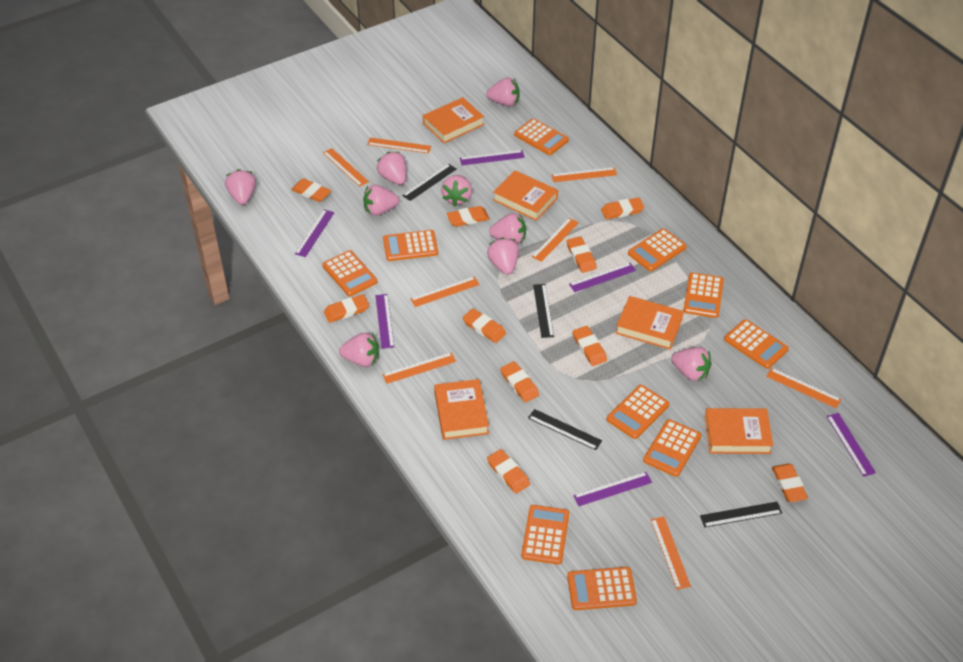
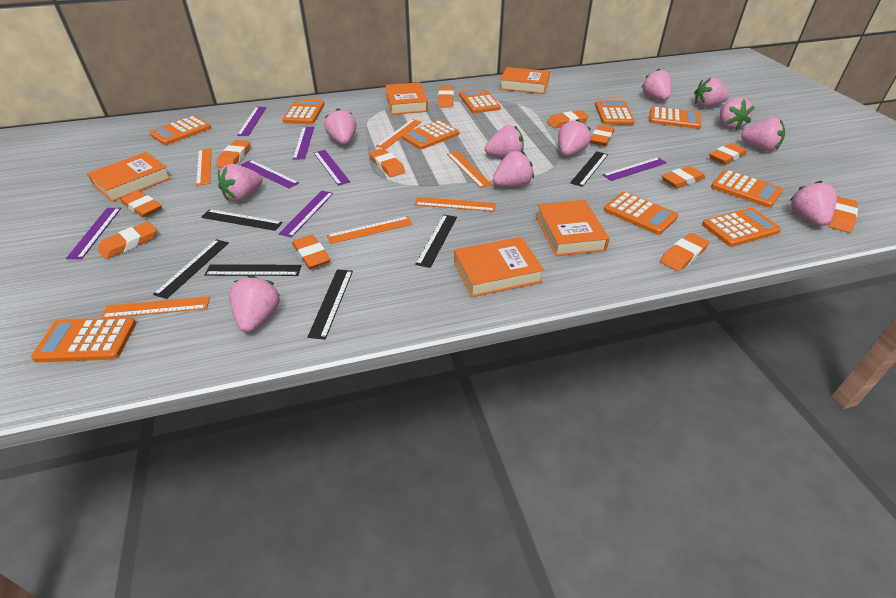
black ruler: [402,164,456,201] [528,409,602,450] [533,284,554,338] [700,502,782,528] = 4 -> [153,239,229,299] [201,209,283,231] [205,264,302,276] [308,269,353,339] [415,214,457,268] [570,151,608,187] = 6
orange eraser: [291,178,331,202] [324,294,369,323] [447,206,490,227] [462,308,506,343] [487,449,530,494] [500,361,539,402] [567,236,597,273] [572,326,607,366] [601,197,645,219] [772,464,808,502] = 10 -> [98,222,157,259] [121,191,162,218] [217,140,250,168] [292,234,331,269] [369,148,405,177] [438,87,454,108] [547,110,589,128] [590,125,614,146] [660,233,709,272] [662,166,705,188] [709,143,746,165] [828,196,858,233] = 12
orange ruler: [323,148,369,187] [367,138,431,154] [382,352,456,384] [410,277,480,307] [532,218,579,262] [551,167,617,182] [651,517,691,590] [766,368,841,408] = 8 -> [101,296,210,318] [196,148,211,186] [327,216,413,244] [376,119,422,149] [415,197,496,212] [447,151,492,188] = 6
pink strawberry: [225,169,256,205] [339,333,379,367] [363,185,399,216] [377,152,407,185] [441,175,472,206] [486,77,519,106] [487,237,519,275] [489,213,526,244] [671,347,712,381] = 9 -> [218,164,263,202] [229,275,280,332] [324,108,356,145] [485,125,524,158] [493,151,534,187] [558,119,591,156] [641,68,672,101] [694,77,729,107] [720,97,755,130] [741,118,785,152] [789,181,837,226] = 11
purple ruler: [295,209,335,257] [375,294,394,349] [460,150,525,165] [569,263,636,292] [573,472,652,506] [826,413,876,477] = 6 -> [66,208,121,259] [237,107,267,136] [241,160,299,188] [279,191,333,238] [293,127,314,160] [313,150,350,186] [603,157,667,181] = 7

